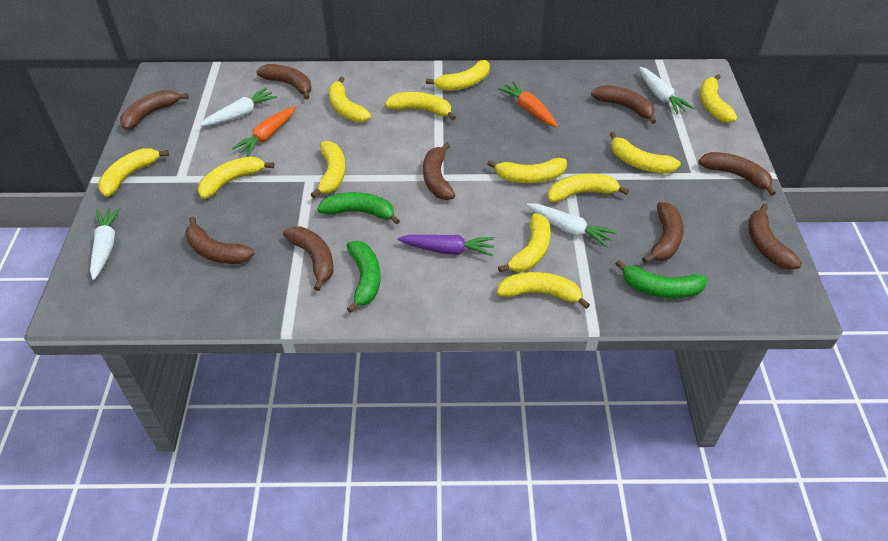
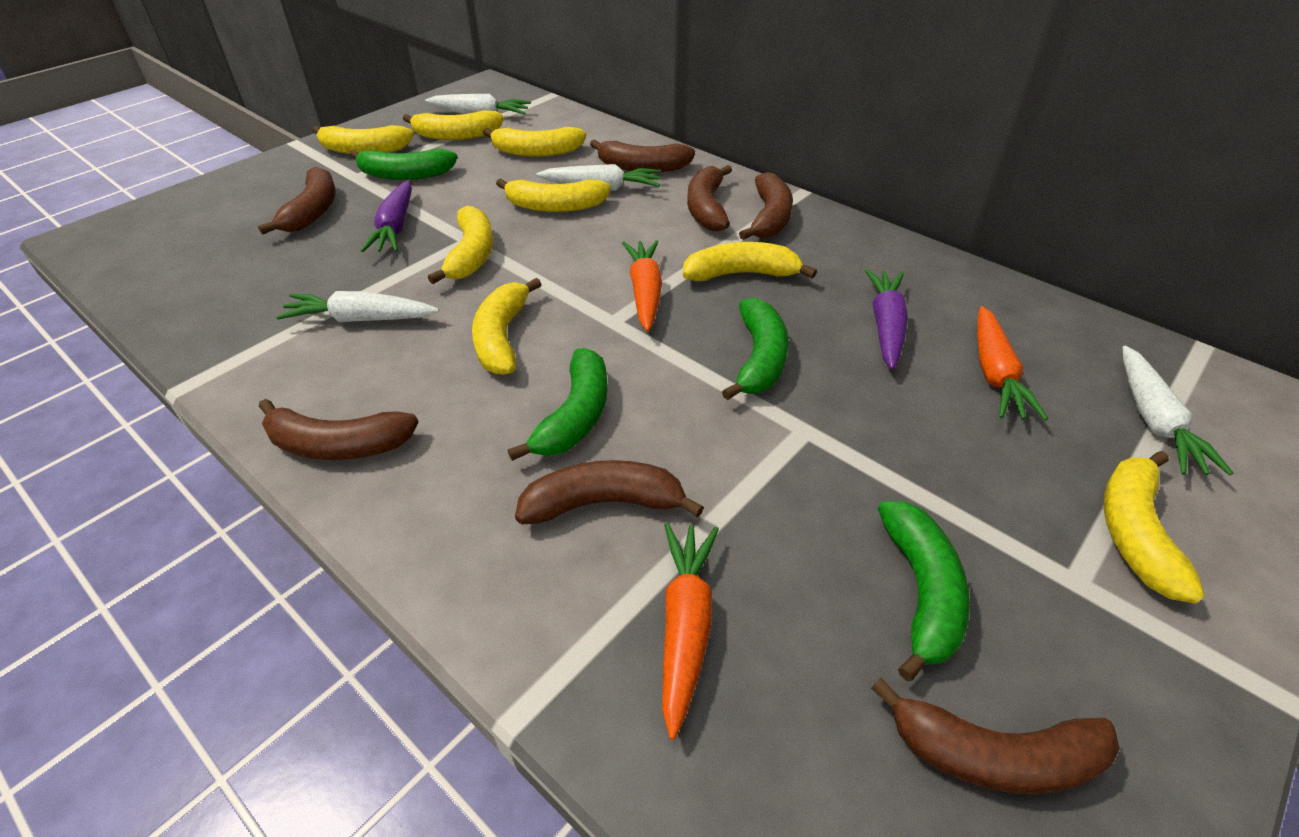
brown banana: [120,90,189,130] [185,216,255,264] [256,64,311,99] [283,226,334,291] [423,143,455,200] [591,85,656,124] [642,202,684,263] [698,152,776,196] [748,203,802,270] = 9 -> [258,167,336,235] [259,399,418,460] [515,460,704,524] [590,139,695,172] [687,165,732,232] [739,172,793,240] [871,678,1120,794] = 7
green banana: [318,192,400,225] [347,241,381,313] [615,260,707,299] = 3 -> [350,149,458,180] [508,348,608,461] [722,298,789,400] [878,501,970,681] = 4
orange carrot: [232,106,296,157] [498,81,558,127] = 2 -> [622,240,662,332] [662,522,719,740] [977,306,1048,420] = 3
purple carrot: [397,235,494,256] = 1 -> [361,180,412,252] [865,269,908,370] = 2
yellow banana: [98,148,169,197] [198,156,274,199] [310,141,346,198] [329,77,371,122] [385,92,456,120] [426,60,490,91] [487,158,567,183] [497,272,590,309] [498,213,551,272] [548,174,629,202] [610,132,681,174] [700,74,737,123] = 12 -> [312,125,414,154] [403,110,504,140] [428,206,493,284] [472,278,542,375] [483,127,586,157] [496,178,611,212] [683,242,817,281] [1104,451,1205,604] = 8

